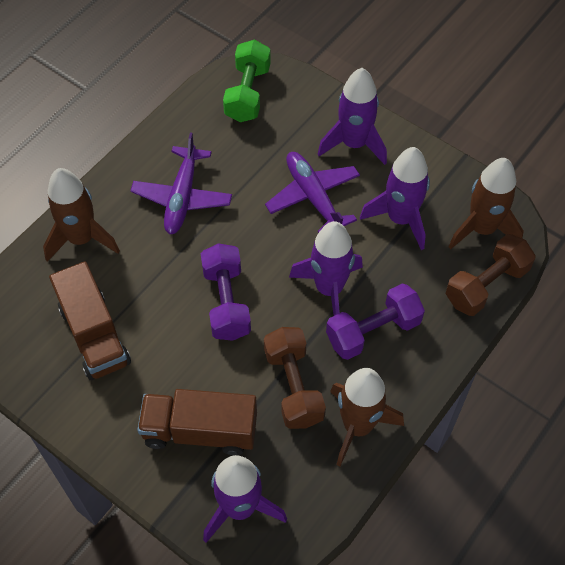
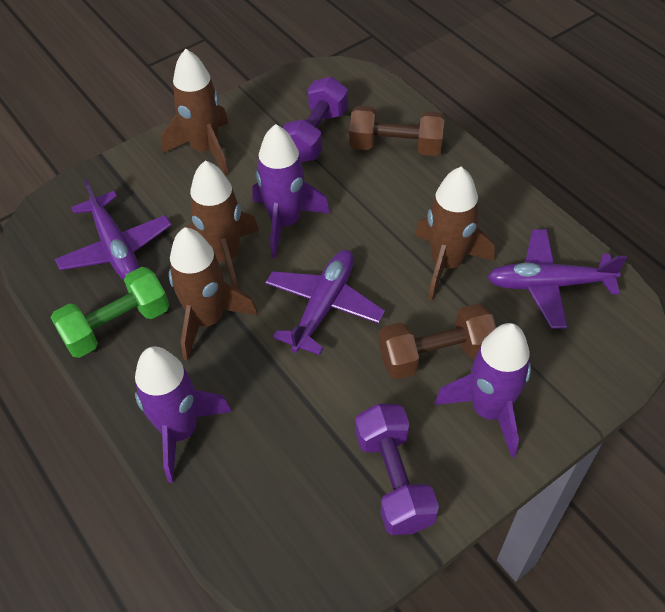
brown rocket: [43,168,120,262] [330,368,404,467] [449,158,524,249] = 3 -> [161,49,228,176] [169,227,258,361] [186,161,259,289] [415,167,495,300] = 4
brown truck: [49,261,131,380] [137,389,257,455] = 2 -> none = 0
purple plane: [130,132,232,234] [265,152,360,233] = 2 -> [55,179,172,280] [265,250,385,355] [487,229,627,329] = 3
purple rocket: [203,455,287,543] [289,221,363,316] [318,68,387,165] [360,147,430,250] = 4 -> [135,346,232,483] [252,124,330,258] [435,323,531,457] = 3

